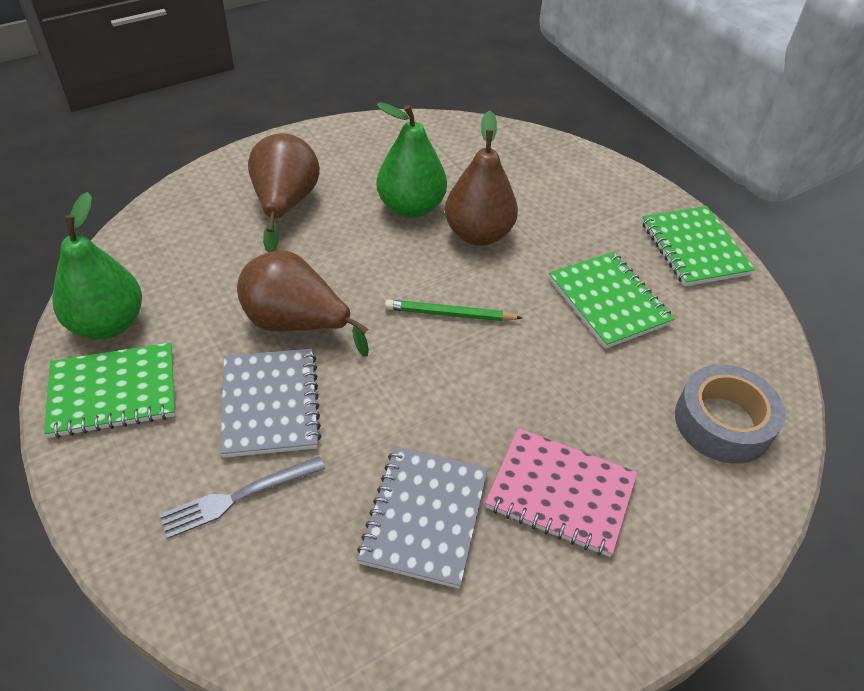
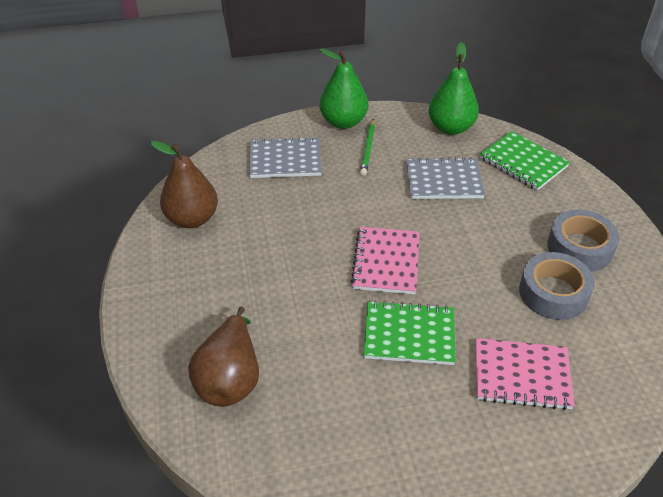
brown pear: [237,251,369,356] [248,133,320,252] [445,110,518,246] = 3 -> [150,141,218,228] [188,307,259,407] = 2
green notebook: [44,343,175,438] [549,252,674,349] [642,206,755,286] = 3 -> [364,300,456,365] [480,131,570,191] = 2
grey fork: [159,456,325,539] = 1 -> none = 0
grey tape: [675,364,785,464] = 1 -> [519,252,595,320] [547,210,620,272] = 2
pink notebook: [485,428,637,557] = 1 -> [351,227,420,295] [476,338,574,410] = 2

